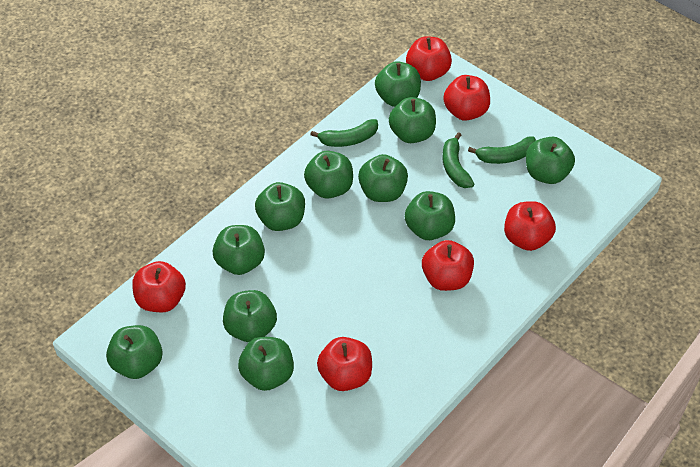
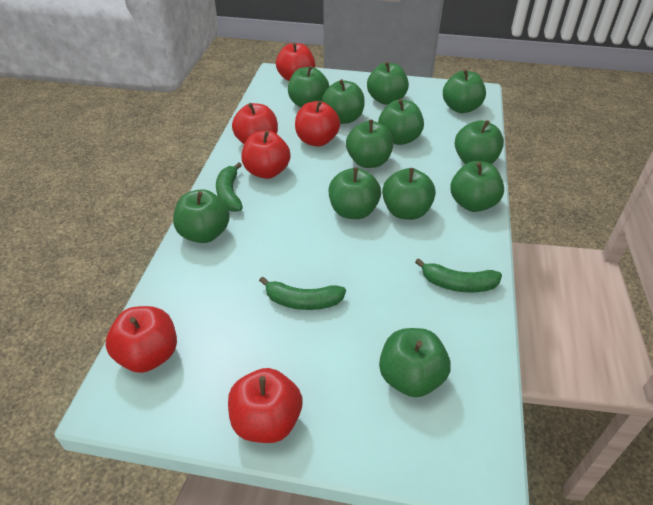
green apple: [106,325,163,379] [213,225,265,275] [223,290,277,342] [238,337,294,391] [255,182,305,231] [304,151,353,199] [358,154,408,202] [375,61,421,107] [389,97,436,143] [405,191,455,240] [526,137,575,184] = 11 -> [173,189,230,243] [288,66,329,107] [322,79,365,124] [328,167,381,219] [346,120,394,168] [367,61,409,105] [378,99,424,145] [379,328,451,397] [382,168,436,220] [443,69,486,113] [450,161,504,212] [455,120,504,164] = 12

